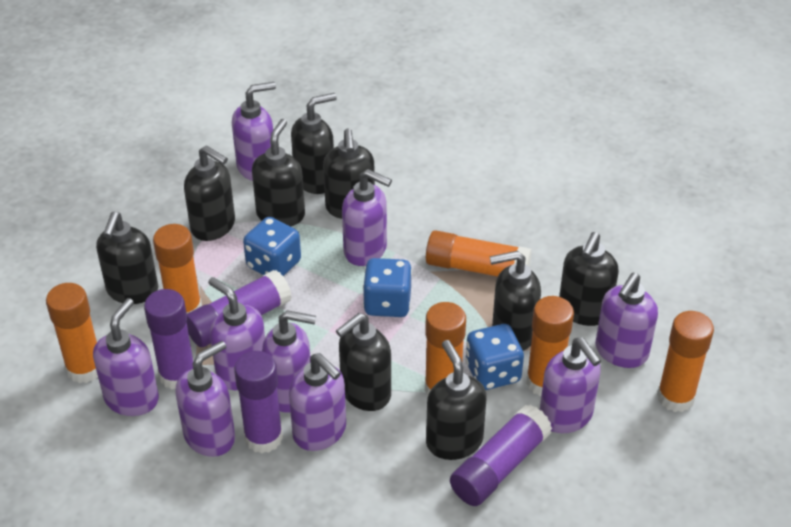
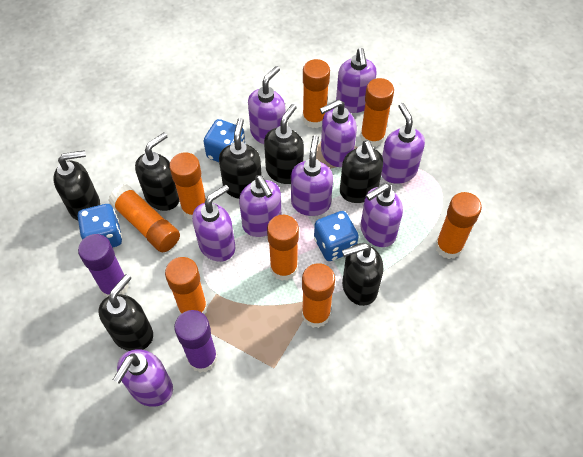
black soap dispenser: [96,212,158,304] [184,145,235,241] [252,119,305,227] [291,93,337,194] [323,128,375,219] [336,313,391,411] [426,340,487,460] [490,251,541,351] [559,232,619,326] = 9 -> [53,150,100,221] [99,274,153,351] [135,132,180,211] [219,118,262,199] [264,104,304,184] [340,140,383,203] [342,243,383,306] = 7
orange glue stick: [46,283,98,383] [153,224,202,314] [425,302,466,396] [426,230,532,277] [526,296,574,396] [657,311,714,412] = 6 -> [108,184,180,252] [165,257,208,315] [169,152,206,220] [267,215,299,281] [302,263,335,328] [303,59,330,128] [360,78,394,147] [435,192,482,259] = 8
purple glue stick: [144,289,193,390] [187,270,292,347] [234,351,283,453] [450,405,552,506] = 4 -> [78,234,129,297] [174,310,217,373] = 2

